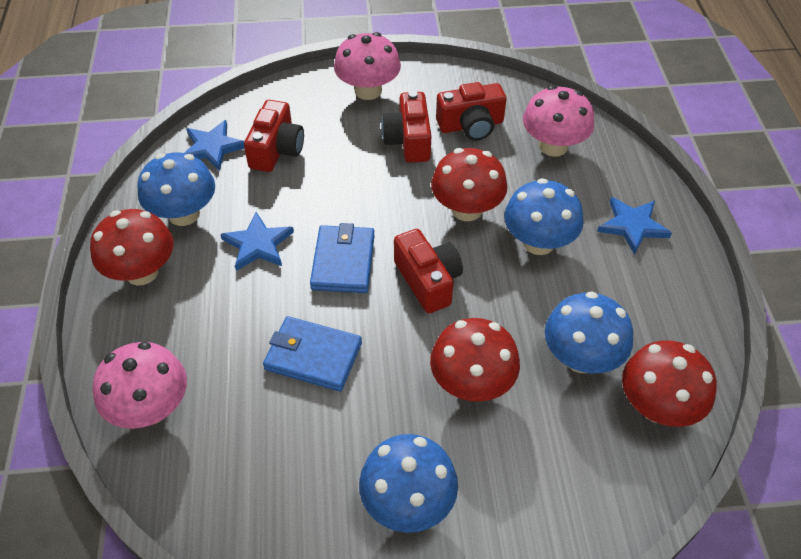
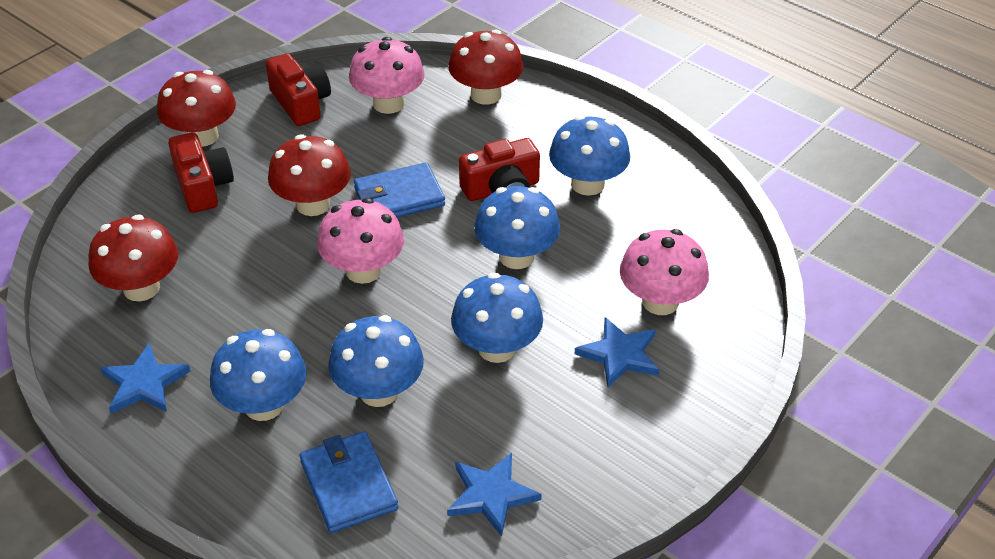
blue mushroom: [137,152,215,226] [359,434,458,533] [504,178,584,255] [545,291,633,373] = 4 -> [210,329,307,421] [328,315,424,407] [451,272,543,363] [474,186,560,269] [549,115,630,196] = 5
red camera: [244,100,304,172] [381,91,431,163] [394,229,463,313] [436,82,507,141] = 4 -> [168,132,234,213] [266,53,331,126] [459,138,540,201] = 3

